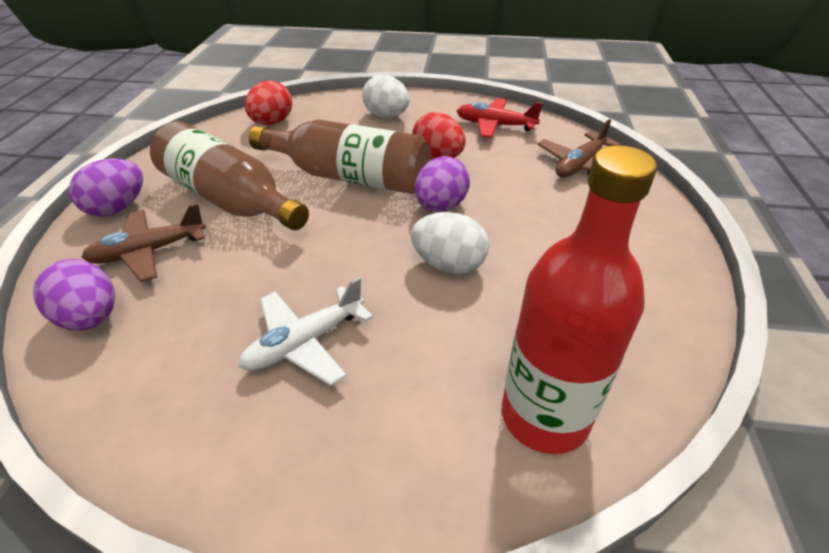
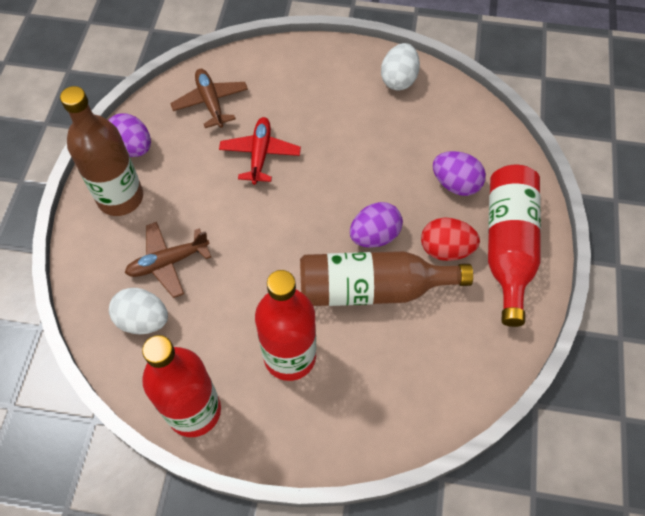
red bottle: [502,145,657,454] = 1 -> [142,335,221,437] [255,270,316,381] [488,165,541,327] = 3
red egg: [245,81,292,125] [412,112,466,159] = 2 -> [421,217,480,261] = 1
white plane: [238,277,373,386] = 1 -> none = 0

